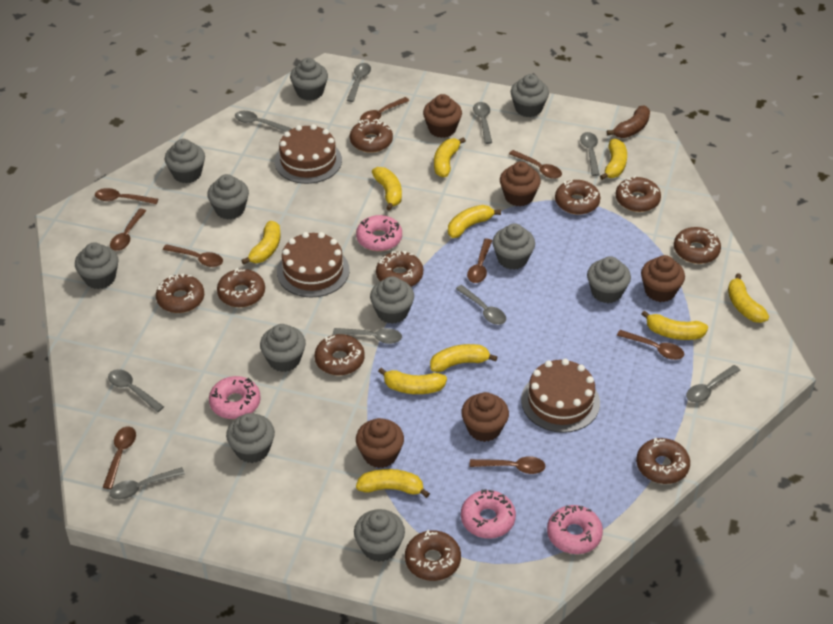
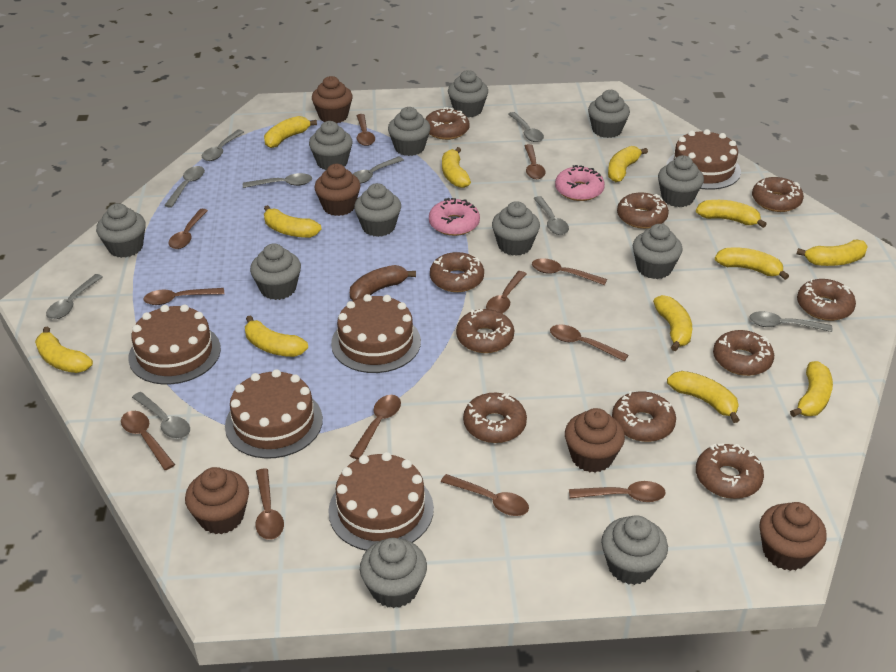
brown cake: [275,124,342,184] [277,232,350,297] [521,359,600,433] = 3 -> [128,304,221,384] [225,369,323,459] [328,452,434,551] [331,294,421,373] [666,129,741,190] = 5
brown spoon: [95,188,158,204] [103,426,136,489] [110,209,146,251] [163,244,223,267] [360,97,410,121] [467,239,492,283] [470,456,546,474] [509,150,562,179] [617,330,684,360] = 9 -> [121,411,175,470] [143,288,224,305] [169,209,208,249] [256,468,284,540] [350,395,401,459] [356,114,375,146] [441,474,529,516] [486,271,526,313] [525,144,546,179] [532,258,607,285] [550,325,628,362] [569,481,666,502] = 12
grey cupcake: [75,243,119,289] [165,139,205,183] [207,174,249,220] [226,413,275,463] [260,324,306,372] [290,58,328,101] [354,509,405,562] [370,276,414,324] [492,223,535,270] [511,74,549,117] [587,256,631,303] = 11 -> [96,203,146,258] [250,243,301,300] [309,121,353,170] [354,183,401,237] [360,538,427,608] [388,107,430,156] [448,70,488,118] [492,201,540,256] [588,90,630,138] [601,515,668,585] [633,224,682,279] [658,155,704,207] = 12
pink donut: [209,376,261,419] [356,215,402,251] [461,489,516,539] [547,505,603,554] = 4 -> [429,198,480,236] [555,165,605,201] = 2
yellow banana: [241,221,281,265] [356,469,430,498] [372,167,402,211] [378,368,447,394] [430,344,497,372] [434,137,466,177] [448,205,501,238] [600,139,627,180] [642,311,708,340] [728,273,769,323] = 10 -> [35,327,93,373] [245,315,308,357] [264,116,317,148] [264,205,322,238] [442,147,471,188] [608,146,648,182] [653,295,692,351] [667,371,739,423] [696,200,767,228] [715,247,789,280] [790,361,833,417] [797,240,868,266] = 12

